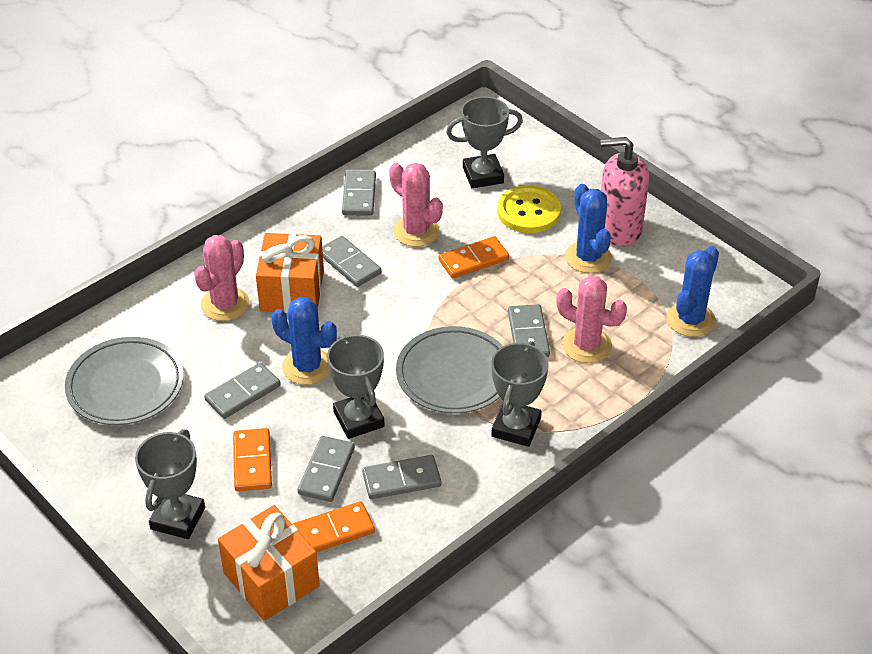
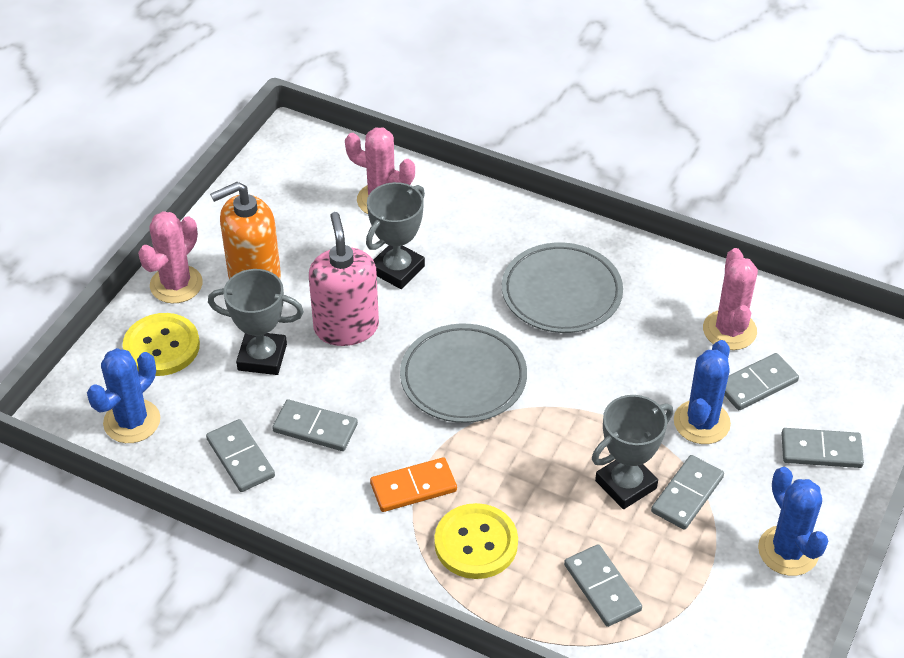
grey trophy: [135,429,205,539] [327,334,385,439] [446,97,523,188] [491,341,549,447] = 4 -> [208,269,304,375] [366,182,425,289] [592,395,673,509] = 3
orange domino: [233,428,272,491] [292,501,375,552] [439,236,509,279] = 3 -> [370,457,457,512] = 1
orange gift: [218,505,320,621] [256,233,324,313] = 2 -> none = 0
orange soap dispenser: none = 0 -> [210,182,281,280] = 1
yellow button: [497,185,561,233] = 1 -> [122,313,200,376] [434,503,518,579] = 2

